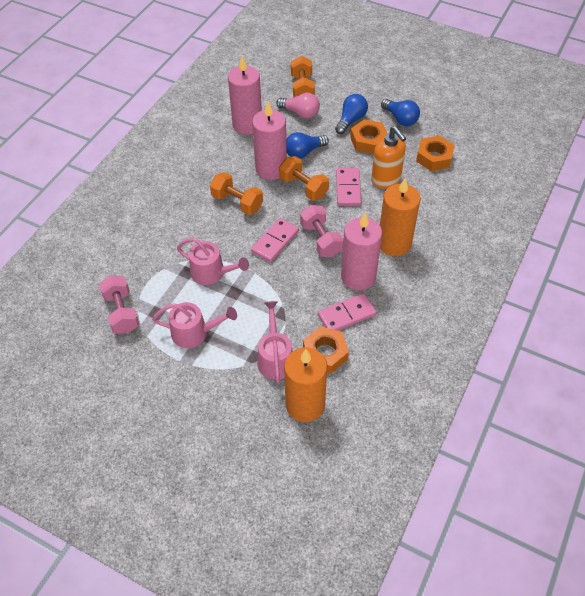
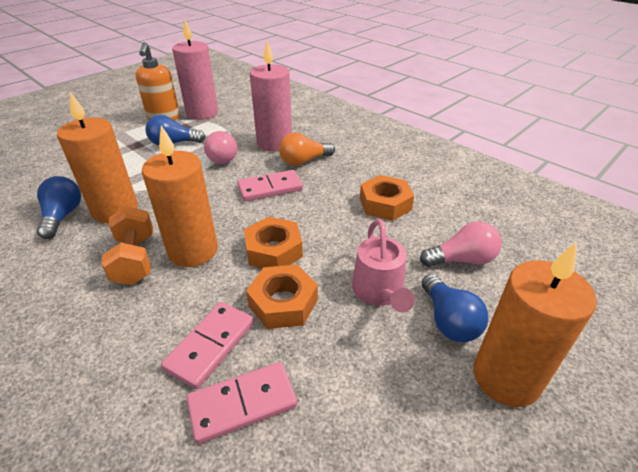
orange candle: [284,347,327,422] [380,177,421,256] = 2 -> [57,92,138,223] [142,125,218,267] [474,243,597,407] = 3
orange dumbbell: [210,172,263,215] [279,156,329,201] [291,56,315,97] = 3 -> [101,206,153,285] = 1
orange light bulb: none = 0 -> [279,133,335,166] = 1
pink candle: [228,56,262,135] [252,101,287,180] [341,212,382,290] = 3 -> [172,20,218,120] [250,41,292,152] = 2
pink dumbbell: [99,275,140,333] [300,205,344,257] = 2 -> none = 0
pink light bulb: [276,92,320,118] = 1 -> [204,131,237,164] [420,221,502,267] = 2
pink watering can: [152,302,237,348] [177,238,249,285] [257,301,293,384] = 3 -> [352,219,415,313] = 1

